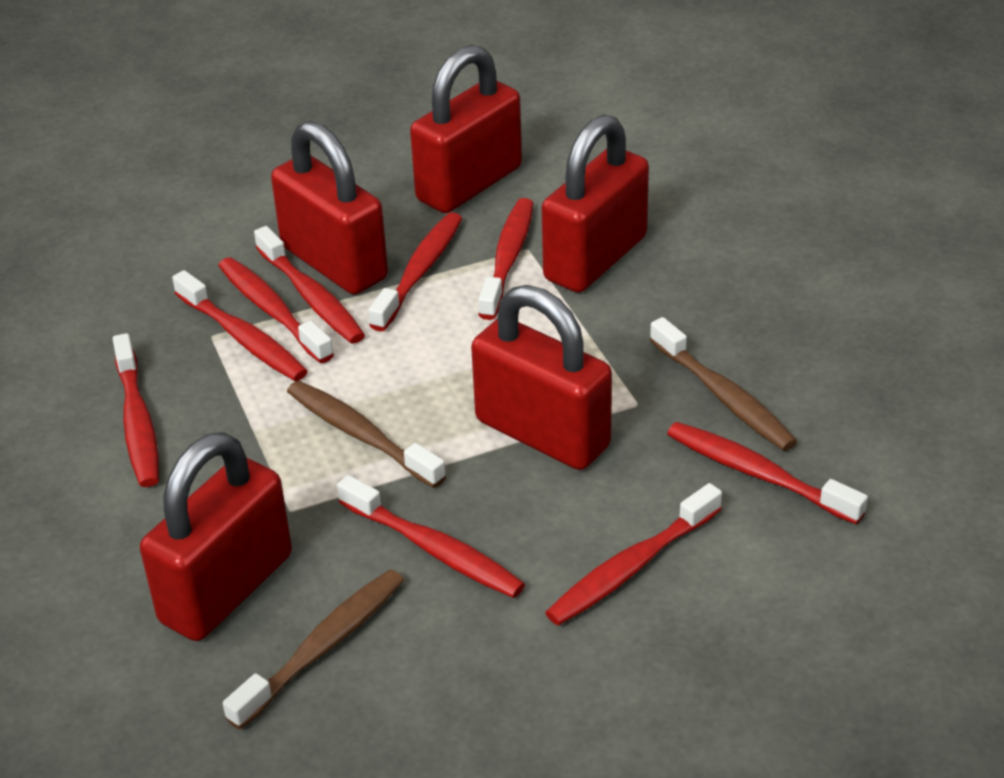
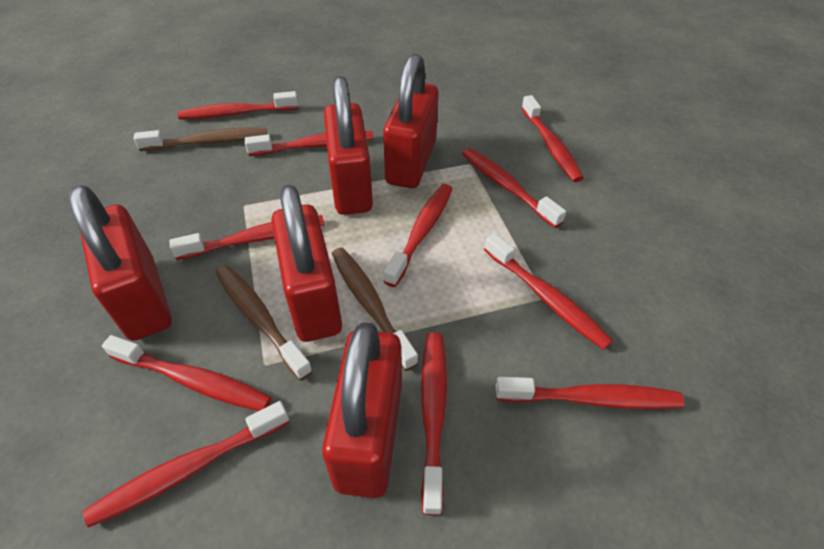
red toothbrush: [113,333,159,487] [172,270,308,381] [218,257,334,363] [254,226,365,344] [337,475,525,598] [369,212,463,331] [478,198,533,320] [545,483,722,626] [667,422,868,524] = 9 -> [83,401,290,528] [102,335,272,411] [169,215,325,260] [178,91,298,120] [245,131,373,156] [383,184,452,287] [421,332,447,515] [462,148,566,228] [484,233,613,350] [496,377,684,409] [521,95,584,182] = 11

